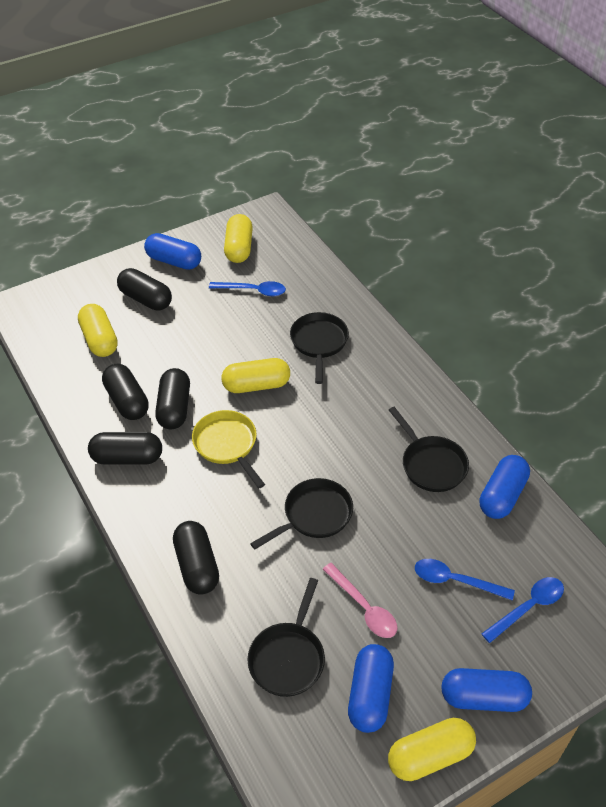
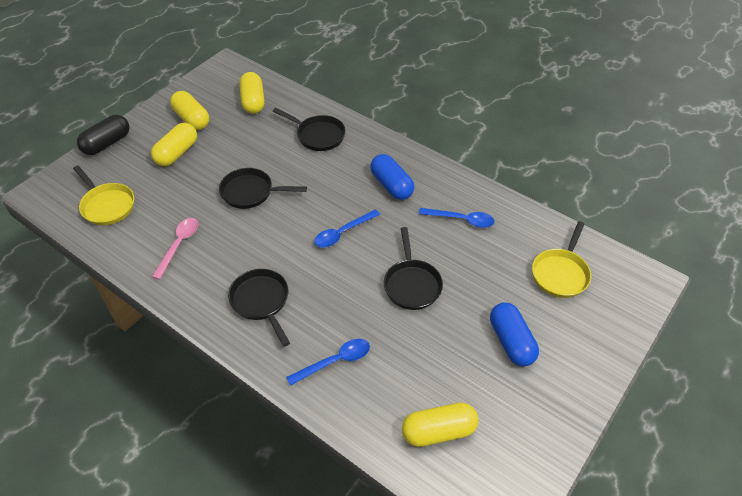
black capsule: [88,432,162,465] [102,364,149,420] [117,268,172,311] [155,368,190,430] [173,521,219,595] = 5 -> [77,115,130,155] = 1
blue capsule: [144,233,201,270] [348,644,394,733] [441,668,532,712] [479,455,530,519] = 4 -> [370,154,414,200] [490,302,539,367] = 2
yellow pan: [192,410,265,488] = 1 -> [73,165,134,225] [532,221,591,298] = 2

